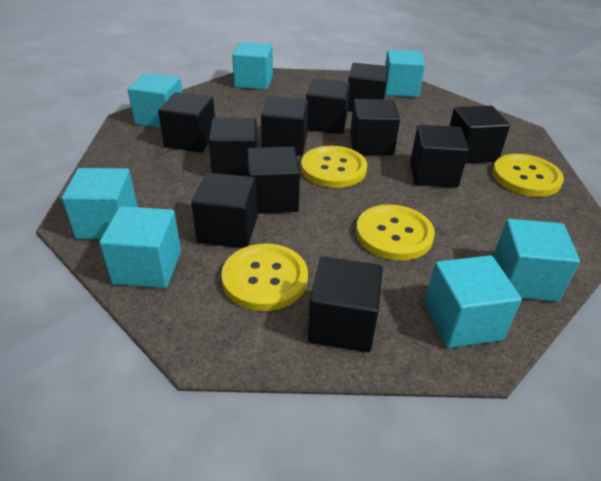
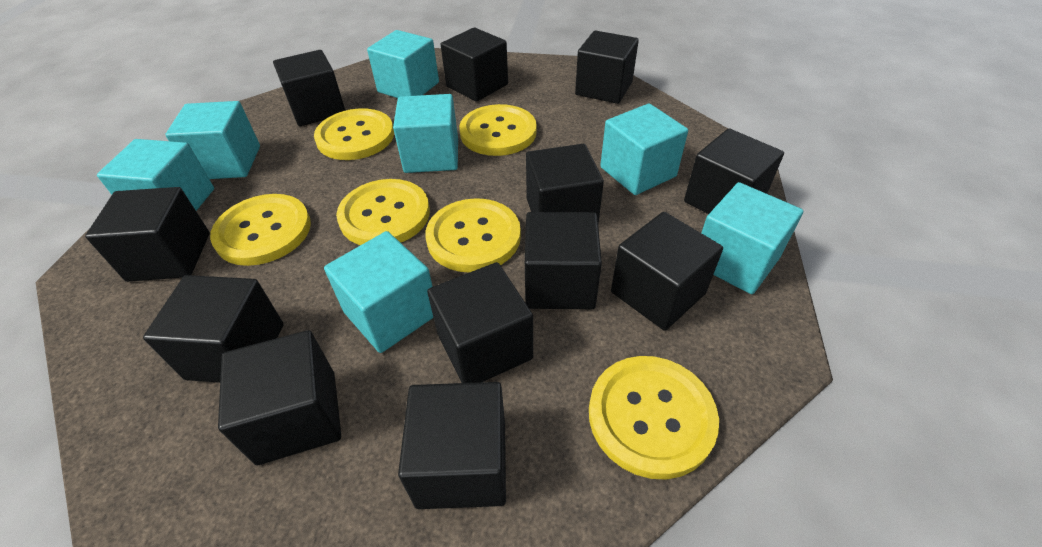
black cube: [158,92,215,153] [192,173,257,248] [209,118,257,176] [247,146,300,214] [261,96,309,155] [306,79,350,134] [308,257,383,352] [348,63,388,112] [350,99,400,155] [410,125,469,188] [450,106,510,164] = 11 -> [85,187,210,282] [143,275,284,383] [218,330,341,465] [273,50,346,126] [398,382,506,509] [427,262,533,383] [441,28,508,102] [525,212,602,309] [526,144,604,224] [575,30,639,104] [611,212,723,331] [684,129,784,214] = 12
yellow button: [221,244,308,311] [301,146,367,188] [356,204,435,261] [492,154,564,197] = 4 -> [210,194,311,266] [314,108,394,160] [336,179,430,245] [425,198,521,273] [459,104,537,156] [589,356,719,480] = 6

